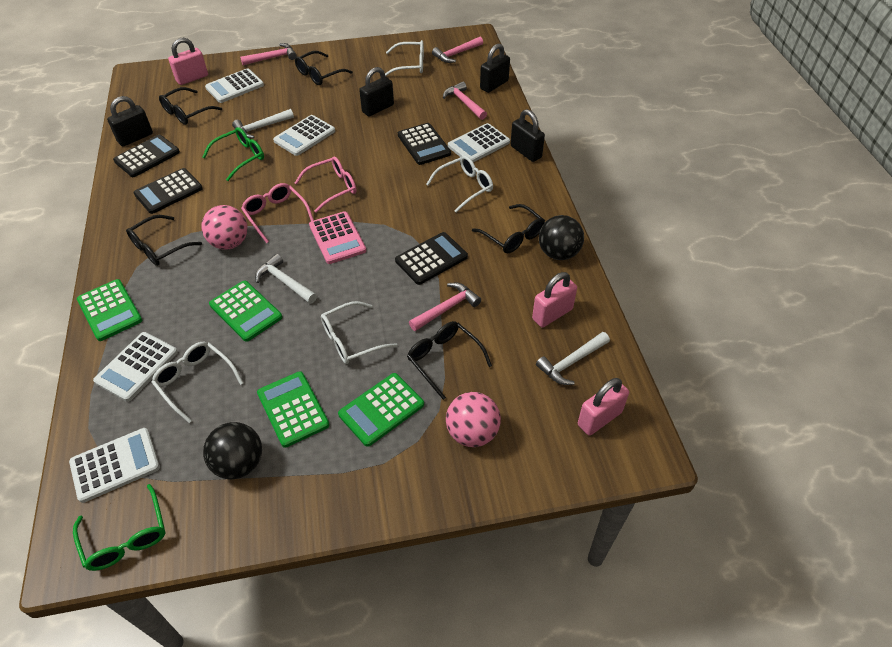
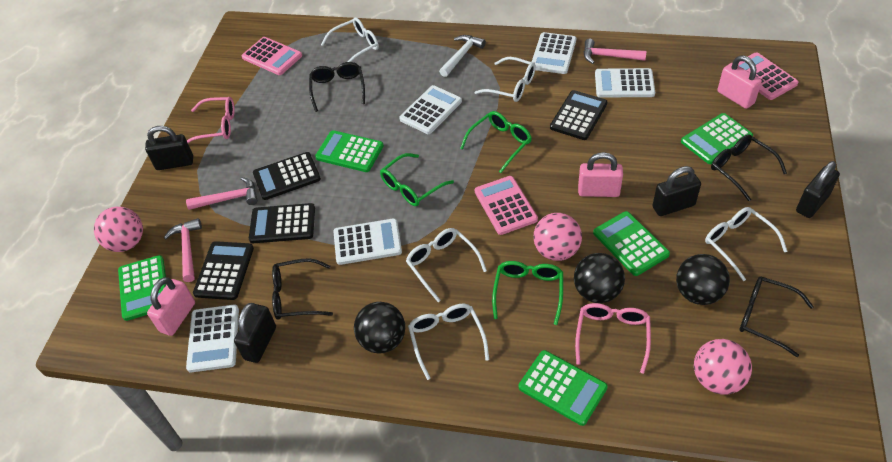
black ball: [203,422,262,479] [539,215,584,260] = 2 -> [354,302,405,354] [574,253,625,303] [676,254,730,305] = 3
black glasses: [126,215,202,266] [159,87,222,125] [295,51,353,85] [407,321,492,400] [472,204,545,253] = 5 -> [272,258,333,320] [309,62,365,112] [711,134,787,201] [740,277,814,357] = 4
green calculator: [77,279,142,341] [209,280,282,342] [257,371,330,448] [338,373,424,447] = 4 -> [118,255,167,321] [315,130,384,172] [519,350,608,426] [593,211,670,276] [681,113,753,164] = 5
green glasses: [73,484,165,571] [202,127,264,181] = 2 -> [380,153,454,206] [460,111,532,173] [492,261,563,325] = 3
pink ball: [201,205,248,250] [446,392,501,447] = 2 -> [94,207,143,252] [533,213,582,261] [694,339,752,395] = 3
pink calculator: [309,211,366,264] = 1 -> [242,37,302,75] [475,176,538,235] [738,52,799,100] = 3
pink hammer: [240,43,297,65] [409,283,481,331] [432,37,483,63] [443,82,487,120] = 4 -> [164,218,202,282] [186,177,258,210] [584,39,647,64] = 3
white glasses: [151,342,243,423] [321,301,397,364] [385,40,424,77] [426,156,493,213] = 4 -> [321,17,379,62] [406,228,487,302] [408,304,489,380] [475,57,536,102] [705,207,788,281] = 5
white hammer: [232,109,294,139] [255,254,317,304] [536,332,610,385] = 3 -> [439,35,486,77] = 1

